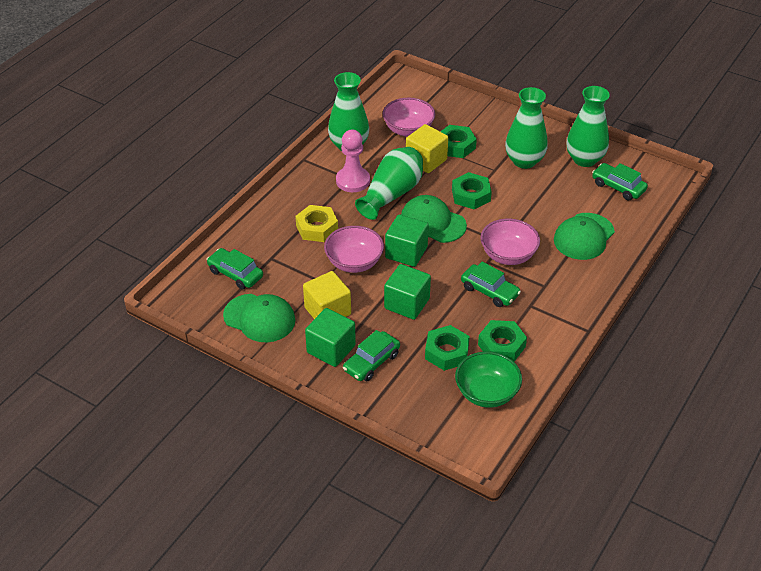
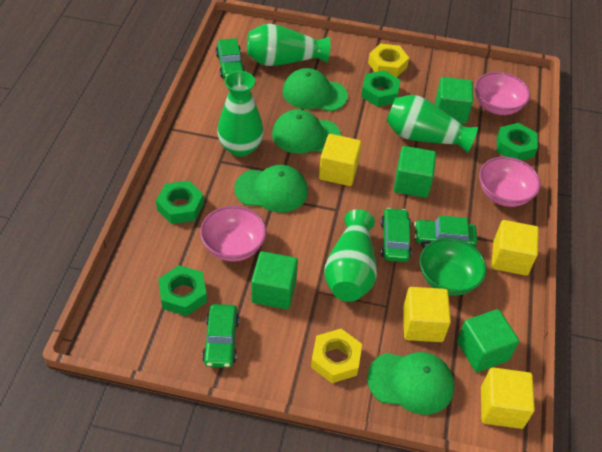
green cap: [223,294,295,342] [401,195,467,243] [554,213,615,260] = 3 -> [235,165,308,212] [272,110,341,153] [282,68,348,111] [367,352,454,415] = 4
green cube: [305,308,356,367] [384,264,431,320] [385,214,429,267] = 3 -> [251,251,298,309] [394,146,436,198] [435,77,473,124] [457,309,519,372] = 4
pink pawn: [336,130,370,192] = 1 -> none = 0
yellow cube: [303,271,351,319] [406,124,448,173] = 2 -> [319,134,362,186] [403,287,451,342] [481,367,535,429] [491,220,539,276] = 4
yellow nut: [295,205,338,242] = 1 -> [311,329,362,383] [368,44,409,77] = 2

